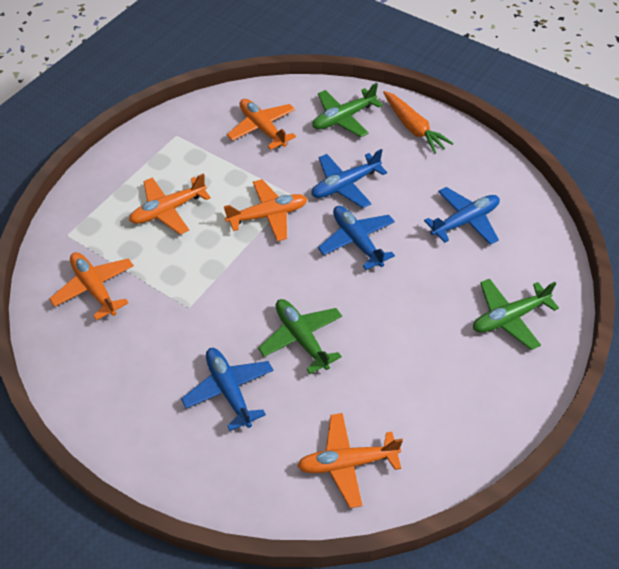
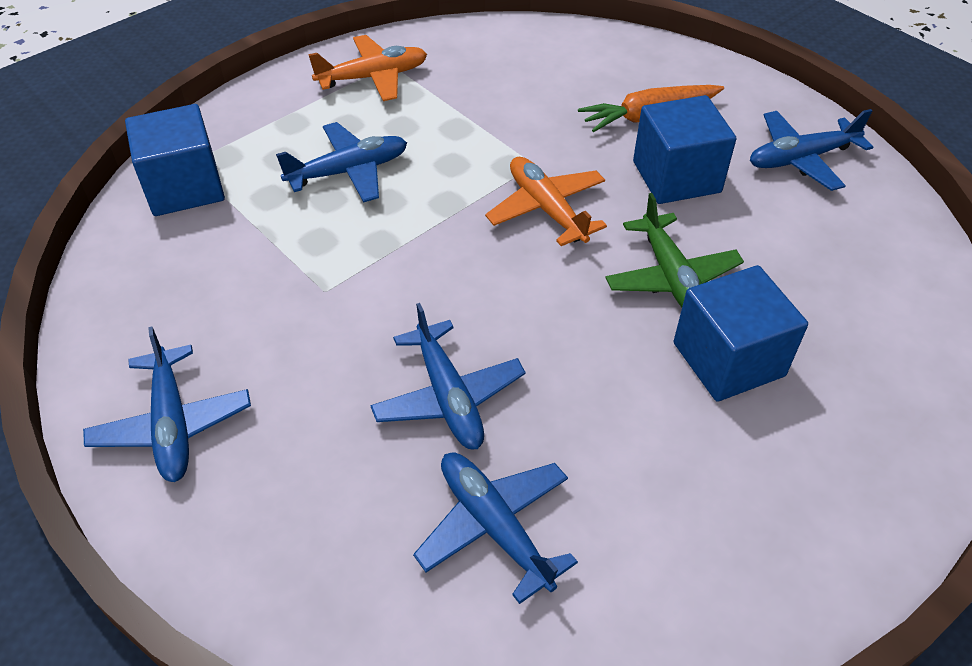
blue cube: none = 0 -> [125,104,225,216] [633,95,736,204] [674,265,808,402] = 3
blue plane: [181,348,273,431] [311,149,387,208] [318,206,395,270] [424,187,500,245] = 4 -> [83,327,251,482] [276,122,407,203] [370,303,526,449] [413,452,578,604] [750,109,873,191] = 5
green plane: [258,299,342,374] [312,83,383,137] [473,279,559,350] = 3 -> [605,193,744,307] = 1
orange plane: [49,252,134,320] [129,173,211,235] [224,179,307,241] [227,99,296,150] [297,413,403,508] = 5 -> [308,35,427,101] [485,157,607,246] = 2

